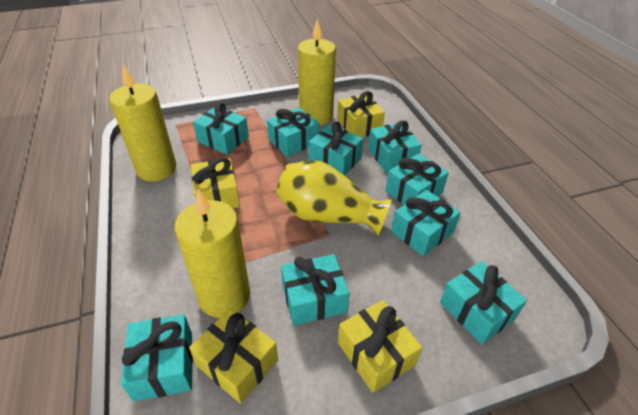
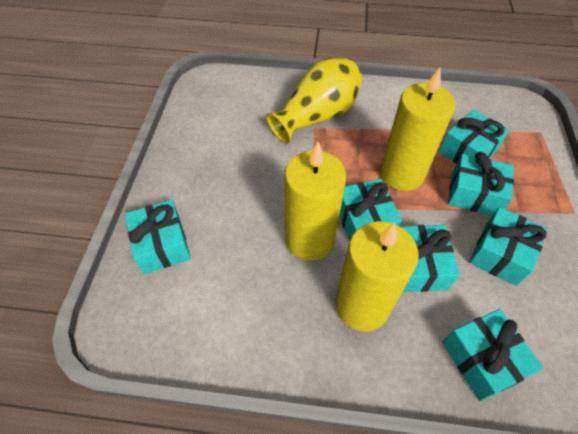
turquoise gift: [121,315,193,401] [193,103,249,155] [267,108,319,157] [281,254,350,326] [309,122,364,175] [368,120,422,173] [385,153,449,205] [391,190,461,256] [440,261,527,344] = 9 -> [125,200,191,274] [339,179,402,241] [400,225,460,292] [439,110,509,164] [442,309,544,401] [448,152,514,216] [469,207,547,286] = 7
yellow gift: [189,308,278,404] [191,157,240,208] [337,91,385,137] [338,300,422,393] = 4 -> none = 0

